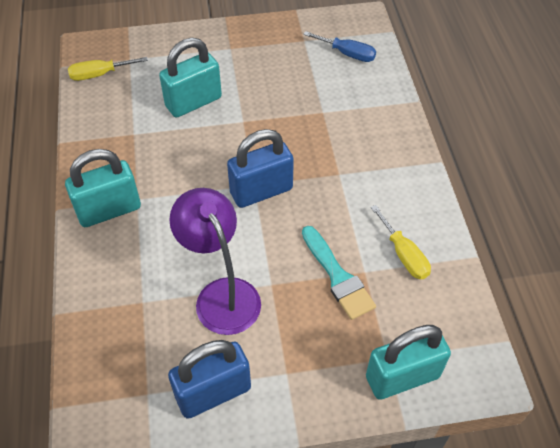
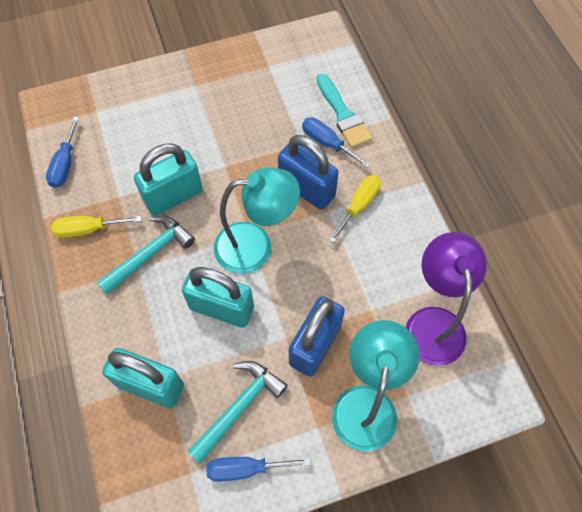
blue screwdriver: [303,31,376,62] = 1 -> [46,117,79,188] [206,457,311,482] [302,117,371,168] = 3
turquoise hammer: none = 0 -> [97,216,195,294] [187,361,288,464] = 2
turquoise lamp: none = 0 -> [214,167,300,274] [332,320,420,452] = 2

